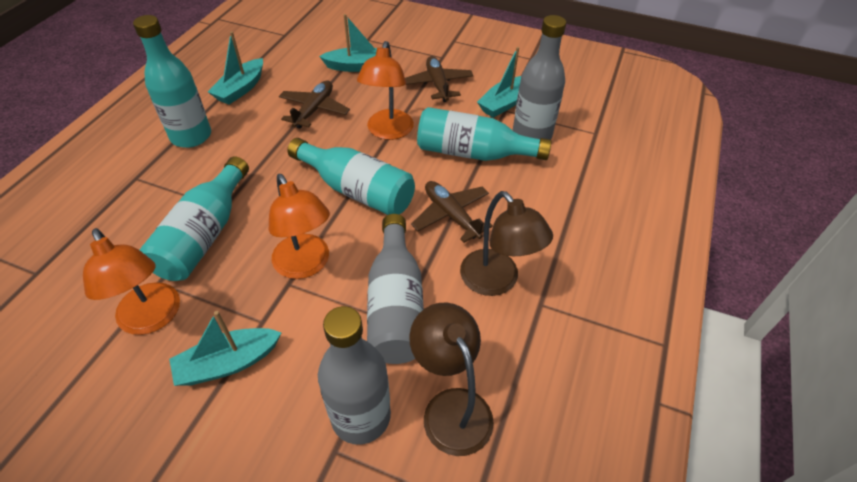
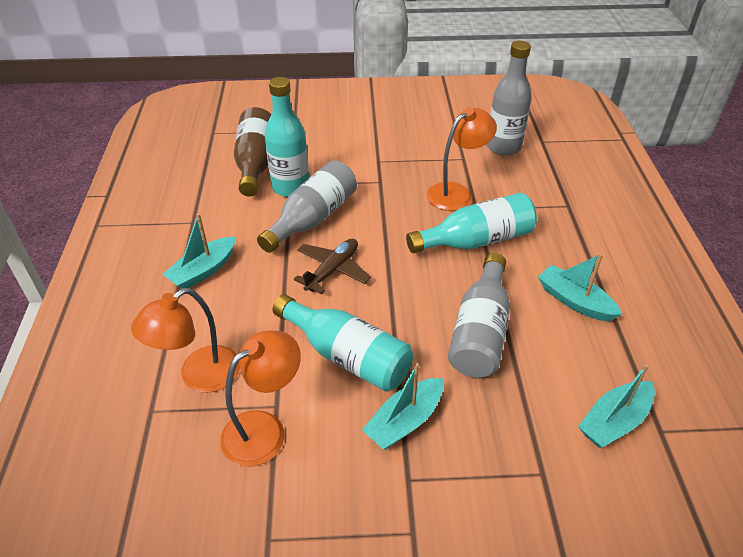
brown bottle: none = 0 -> [234,107,271,196] = 1
brown lamp: [409,303,494,456] [460,191,553,296] = 2 -> none = 0
brown plane: [279,81,350,129] [405,56,473,102] [411,181,493,243] = 3 -> [294,239,371,294] = 1
turquoise bottle: [133,15,211,148] [140,156,249,281] [288,138,415,215] [417,107,552,161] = 4 -> [265,77,309,197] [273,294,413,392] [406,193,537,253] = 3

